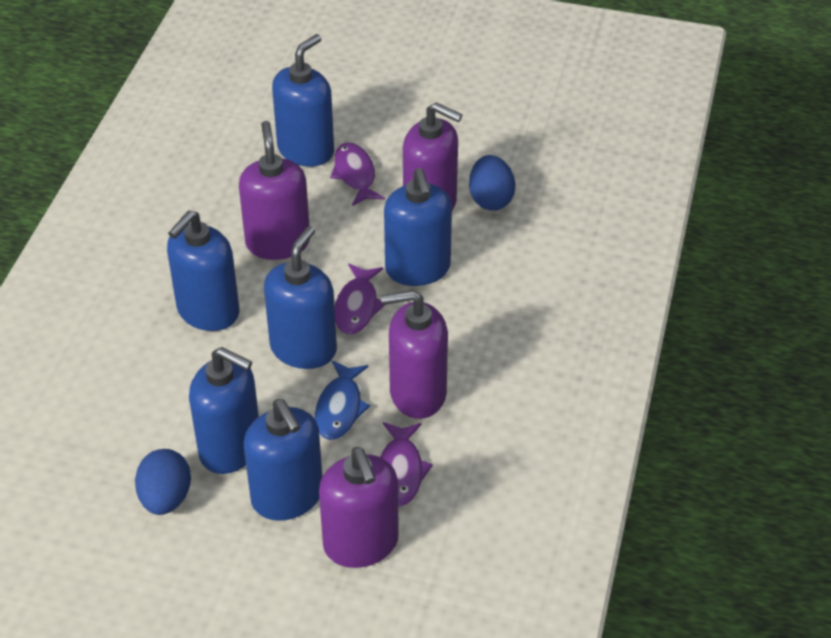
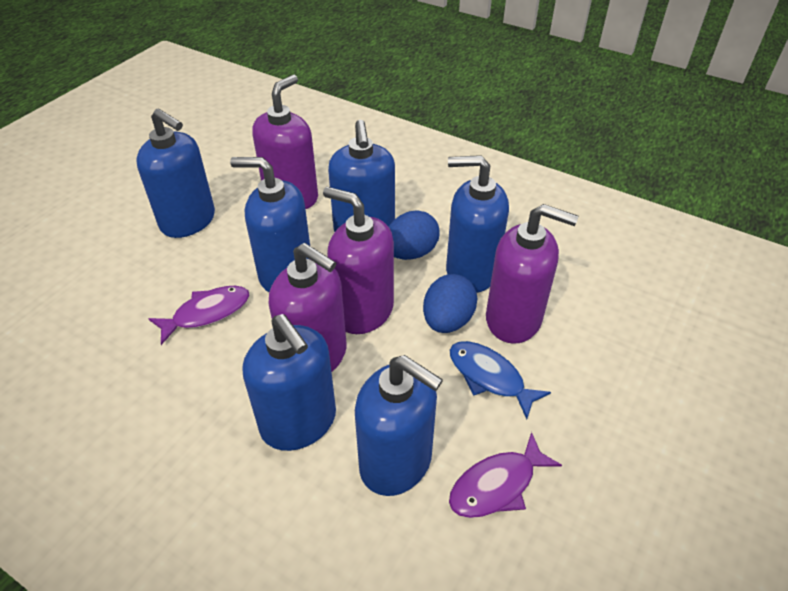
purple fish: [330,143,385,206] [335,263,385,335] [380,422,433,507] = 3 -> [148,286,250,345] [449,432,562,518] = 2

